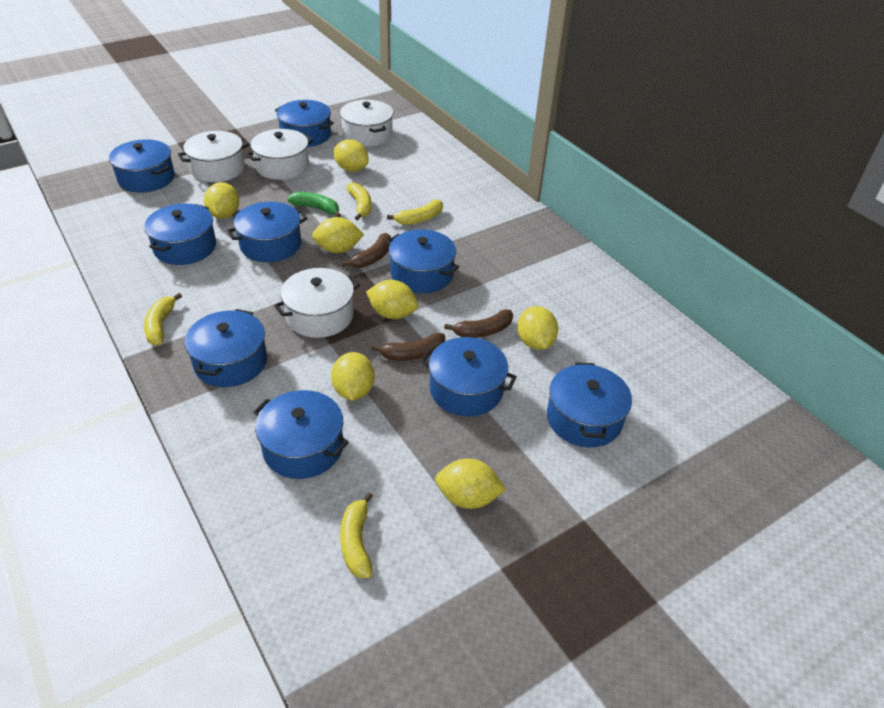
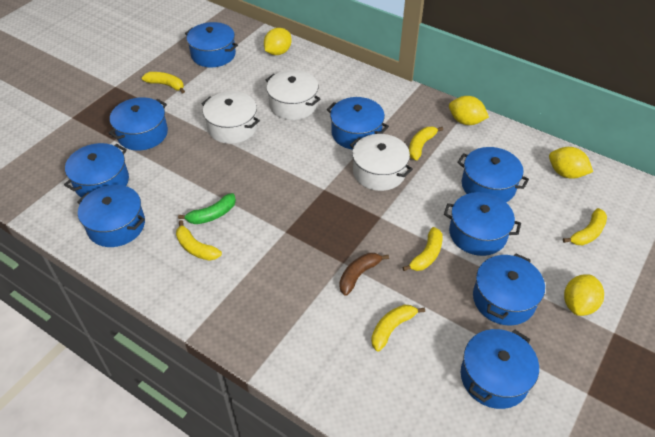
brown banana: [342,233,391,268] [371,333,445,361] [444,309,513,338] = 3 -> [339,253,389,296] = 1
white pot: [178,131,250,182] [246,129,313,180] [274,268,360,338] [340,100,393,147] = 4 -> [202,91,260,144] [266,70,320,120] [350,134,413,191] = 3
yellow banana: [144,293,182,345] [340,492,373,578] [346,183,372,220] [387,200,443,225] = 4 -> [142,72,185,94] [176,220,222,261] [371,305,425,352] [402,227,443,271] [409,127,443,160] [563,208,607,246] = 6
yellow lemon: [204,182,239,219] [312,217,364,253] [331,352,375,401] [334,139,369,172] [366,280,418,319] [435,458,506,509] [517,306,558,350] = 7 -> [264,28,292,55] [449,96,489,125] [549,147,593,179] [564,274,604,316] = 4

